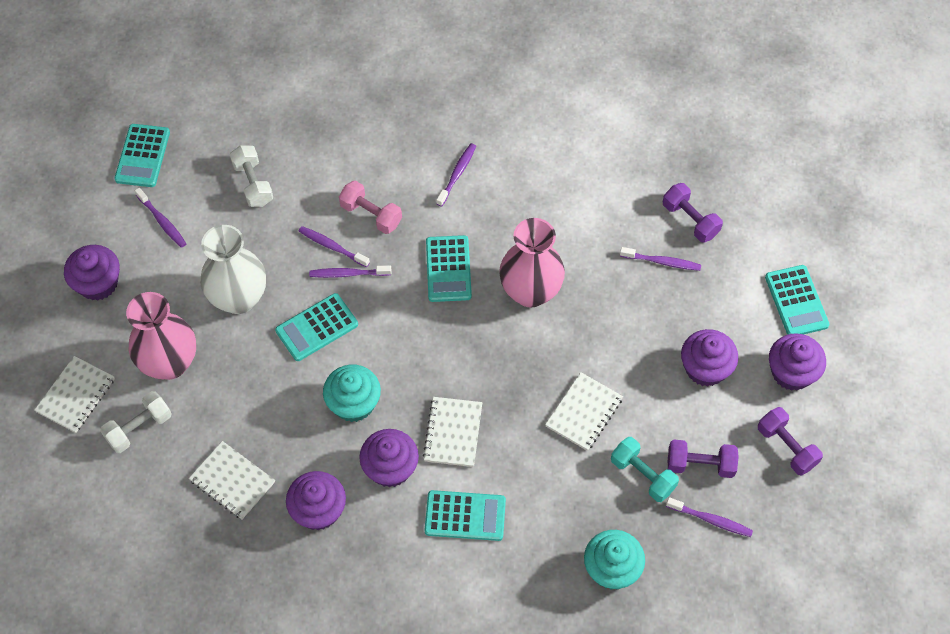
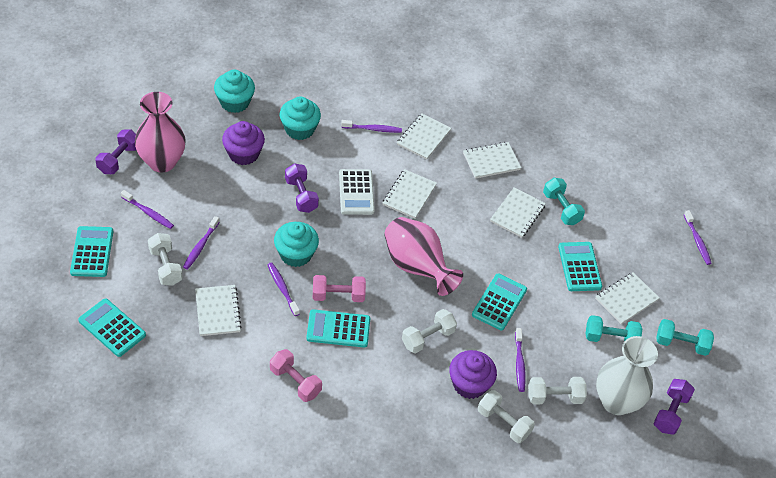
pink dumbbell: [339,181,402,234] = 1 -> [270,349,322,402] [313,275,366,302] = 2
purple cupcake: [64,245,120,301] [286,471,346,530] [359,429,419,488] [681,329,738,387] [769,333,826,391] = 5 -> [222,121,265,165] [449,350,497,399] = 2
turquoise cupcake: [323,364,381,422] [584,530,645,590] = 2 -> [214,70,255,113] [274,222,319,267] [280,96,321,140] = 3
turquoise dumbbell: [611,437,679,502] = 1 -> [543,178,585,225] [586,315,642,342] [657,319,714,356] = 3
white calculator: none = 0 -> [339,169,375,215] = 1
white dumbbell: [100,391,172,453] [229,145,273,207] = 2 -> [148,233,183,286] [402,309,457,354] [478,390,535,443] [528,377,587,404] = 4
white notebook: [34,356,115,433] [189,441,275,519] [423,397,482,467] [545,372,623,451] = 4 -> [195,285,242,336] [383,169,437,219] [397,113,451,159] [463,142,521,179] [490,187,546,238] [595,272,659,324] = 6

